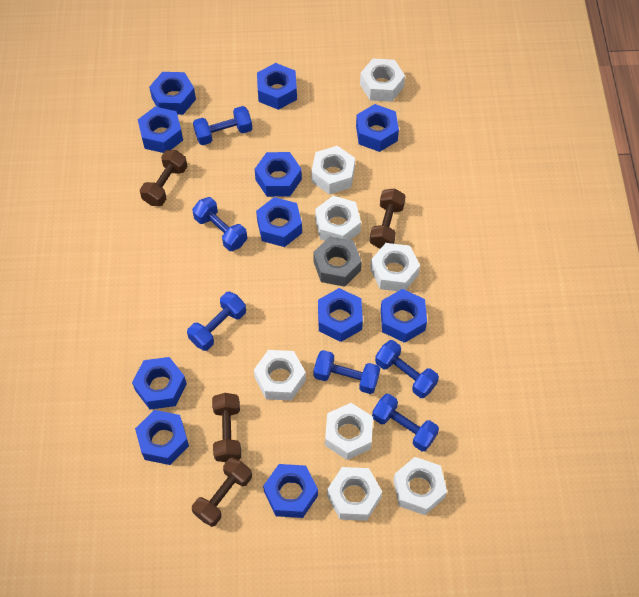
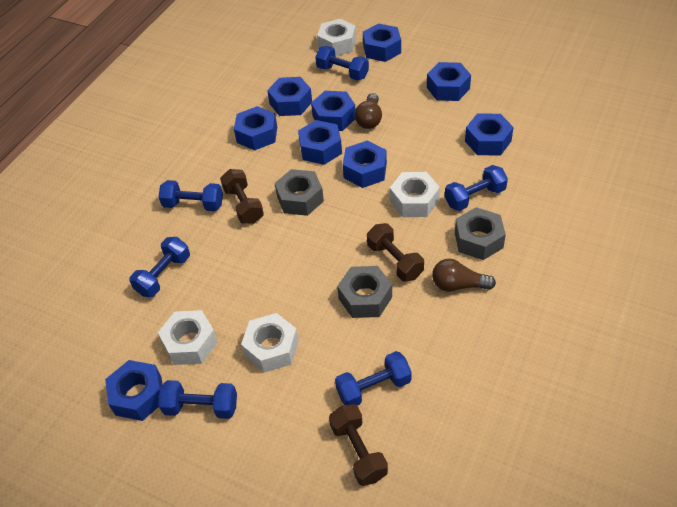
blue nut: [132,357,187,410] [135,410,189,465] [138,107,183,153] [149,72,196,115] [255,152,302,197] [256,197,302,247] [257,63,297,110] [263,464,318,518] [318,288,363,342] [356,104,399,152] [381,289,427,343] = 11 -> [105,360,163,421] [234,106,277,150] [267,77,312,116] [298,120,342,165] [311,91,355,131] [343,141,387,188] [363,23,401,62] [427,62,471,101] [465,114,514,155] = 9
brown dumbbell: [140,150,187,206] [192,457,252,527] [212,393,241,462] [370,189,406,249] = 4 -> [220,169,264,224] [329,404,388,486] [367,223,424,282] = 3
brown light bulb: none = 0 -> [354,93,382,129] [432,259,496,292] = 2
grey nut: [313,236,362,287] = 1 -> [275,169,324,216] [337,266,392,318] [455,207,506,260] = 3
white nut: [254,350,306,401] [311,146,355,195] [315,196,361,241] [325,403,373,460] [327,467,382,521] [360,58,405,102] [370,243,420,291] [393,457,447,515] = 8 -> [158,310,218,365] [241,313,299,373] [317,19,356,56] [390,172,440,217] = 4

